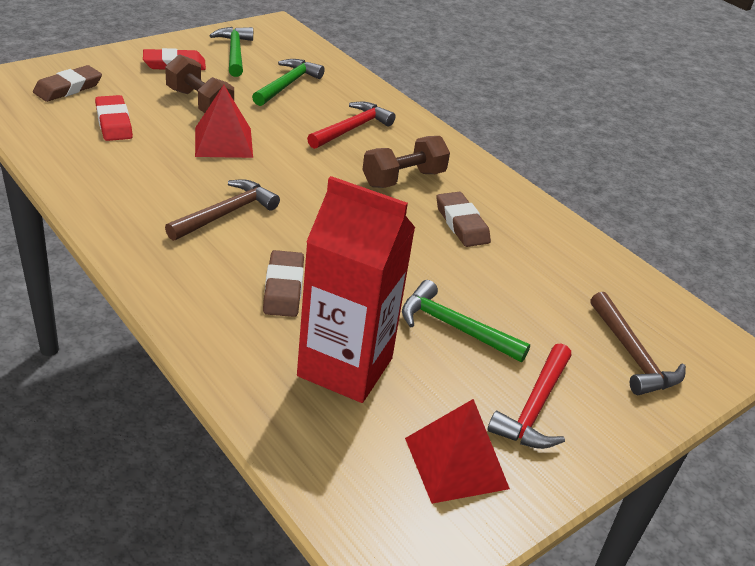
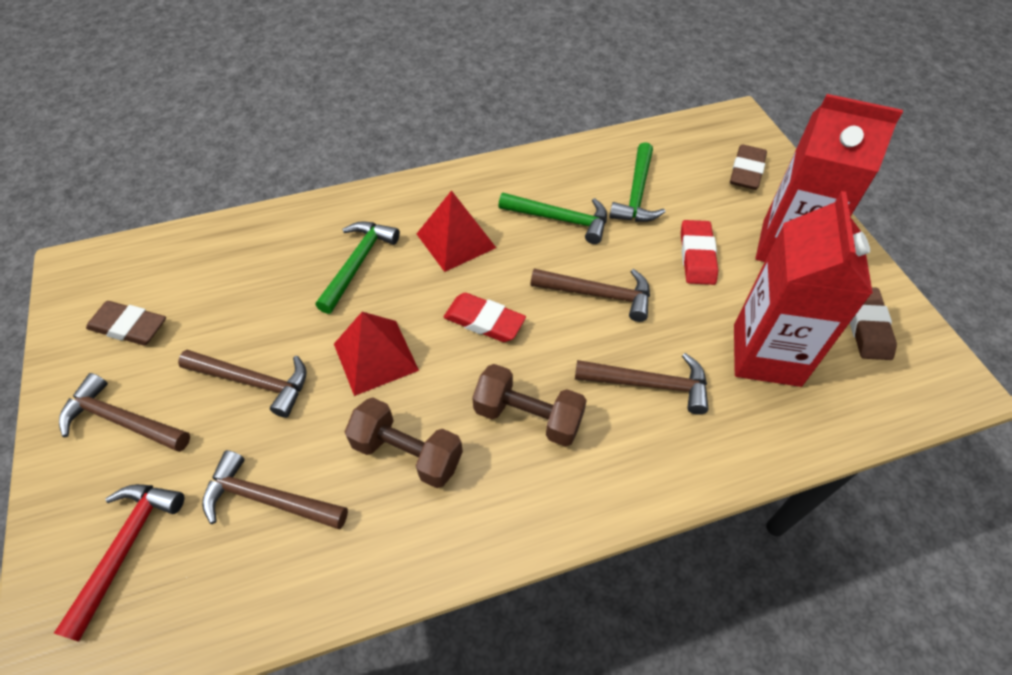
brown hammer: [165,179,280,241] [591,292,686,395] = 2 -> [59,373,190,452] [178,350,307,418] [202,450,348,529] [530,269,650,322] [575,353,709,415] = 5
red carton: [297,176,416,403] = 1 -> [734,191,873,387] [756,94,903,262] = 2
red hammer: [307,102,396,149] [488,343,571,449] = 2 -> [54,484,184,642] = 1

